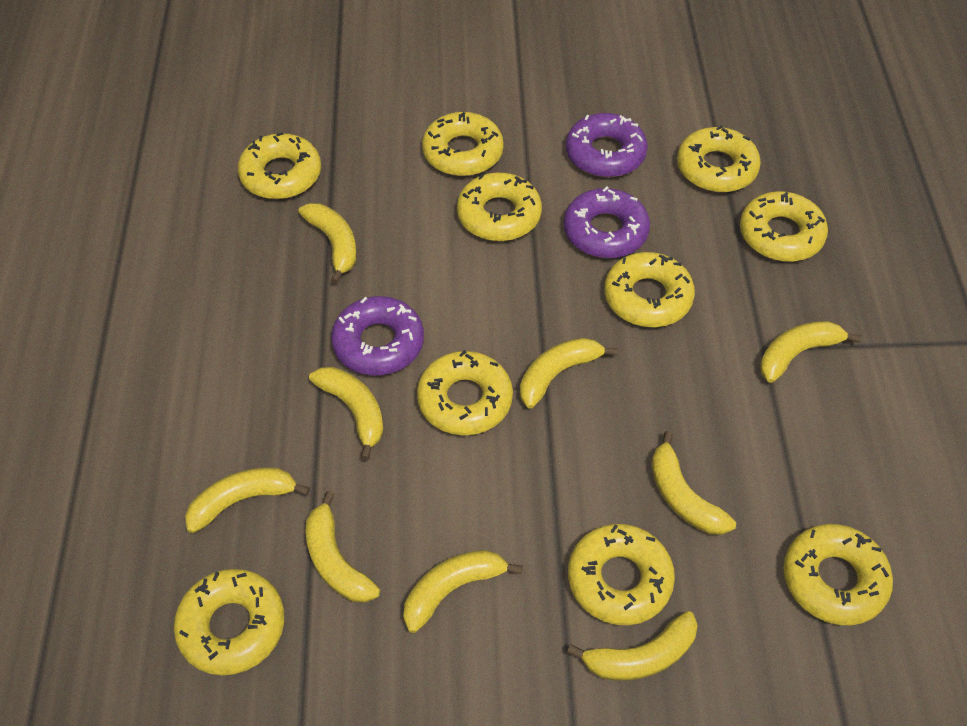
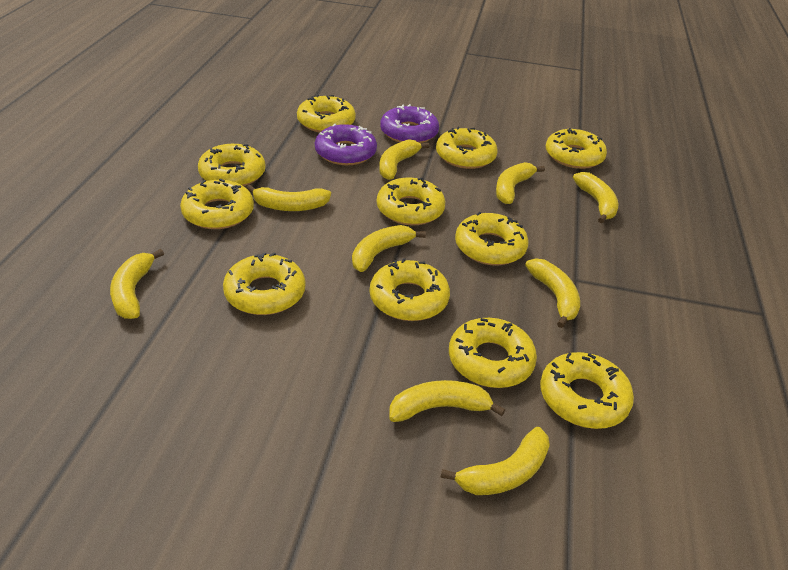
purple donut: [331,296,424,375] [564,186,650,258] [566,113,648,177] = 3 -> [315,124,377,165] [380,104,439,143] = 2
yellow donut: [174,569,284,675] [238,132,321,199] [417,350,513,435] [422,112,504,176] [457,173,542,241] [568,524,675,625] [604,252,695,327] [677,125,761,192] [740,191,828,262] [783,524,893,625] = 10 -> [180,179,254,229] [198,144,266,186] [223,252,305,315] [297,94,356,133] [370,258,450,321] [377,177,445,226] [436,127,498,169] [449,318,537,388] [455,212,529,265] [540,352,634,429] [546,128,607,169] = 11

